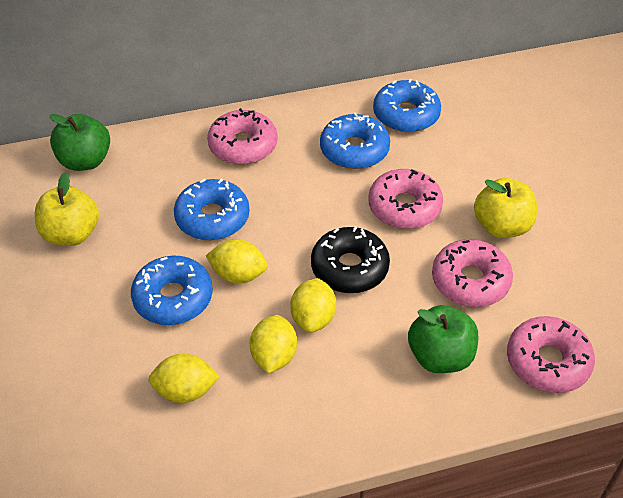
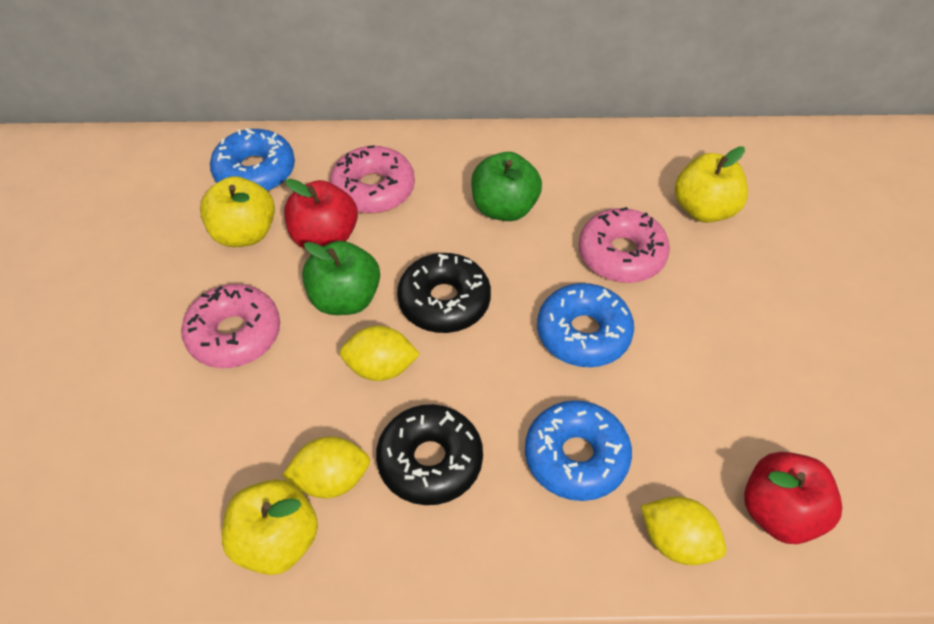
black donut: [311,226,390,293] = 1 -> [376,404,483,505] [397,253,491,333] = 2
blue donut: [131,255,213,325] [174,179,249,241] [320,113,390,169] [373,79,441,132] = 4 -> [210,128,295,191] [525,400,632,501] [537,283,634,367] = 3
pink donut: [207,108,278,165] [368,169,443,229] [432,239,513,307] [507,316,595,393] = 4 -> [181,284,280,368] [330,145,415,214] [579,207,670,283] = 3
red apple: none = 0 -> [284,179,358,249] [744,452,842,544] = 2
yellow apple: [35,172,99,246] [474,178,537,238] = 2 -> [200,176,275,247] [222,479,318,575] [675,146,748,223] = 3
yellow lemon: [148,354,220,403] [206,239,268,284] [249,315,297,374] [290,278,336,333] = 4 -> [282,436,370,498] [340,326,420,381] [641,496,726,565] = 3

